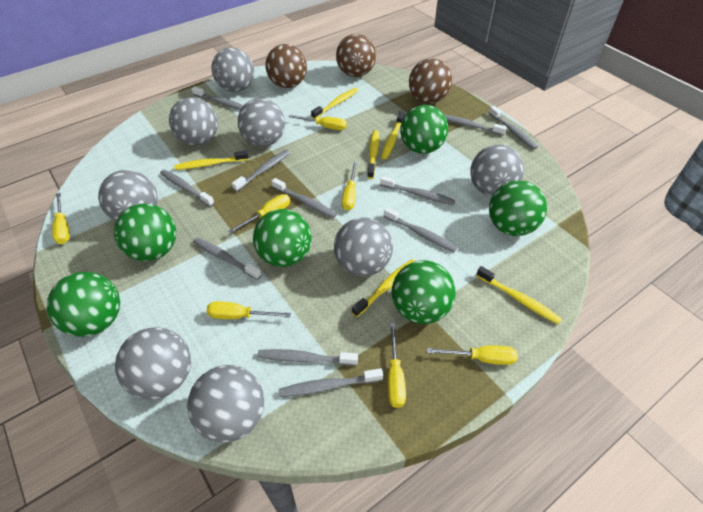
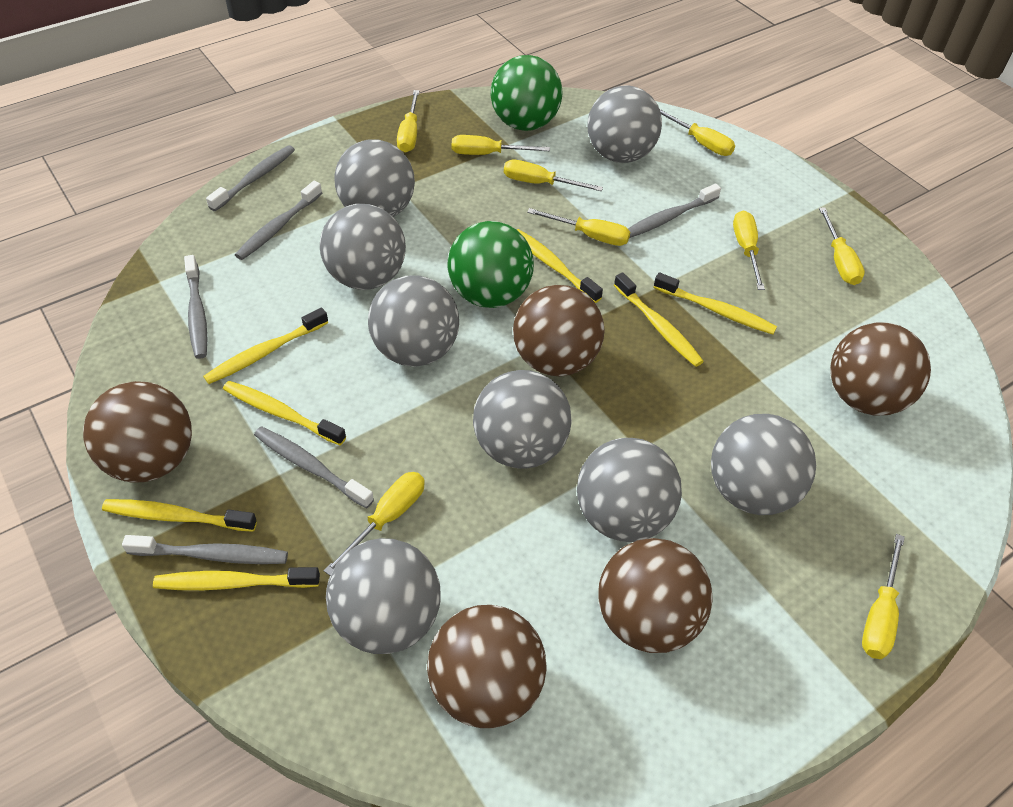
brown ball: [266,44,307,88] [336,34,376,77] [409,58,452,104] = 3 -> [83,381,192,483] [427,605,547,728] [513,285,605,376] [598,538,713,653] [830,322,931,415] = 5
green ball: [47,272,120,337] [114,204,176,261] [253,209,312,267] [392,260,456,324] [400,105,448,154] [489,181,547,236] = 6 -> [448,221,534,308] [491,55,563,131] = 2
grey toothbrush: [160,169,214,207] [192,86,243,110] [193,237,262,280] [232,150,290,192] [257,349,358,365] [272,178,337,218] [279,368,383,397] [380,176,456,205] [384,207,457,252] [445,115,507,136] [489,106,538,150] = 11 -> [122,535,288,564] [184,255,207,359] [206,145,295,211] [235,181,322,260] [254,426,374,508] [628,184,721,238] = 6
yellow screwdriver: [52,193,70,244] [207,301,291,319] [228,194,290,234] [289,115,347,130] [342,162,357,211] [388,323,406,408] [427,345,518,365] = 7 -> [324,472,425,576] [397,90,419,152] [452,135,550,155] [504,160,603,191] [527,208,630,246] [660,109,735,156] [733,211,765,290] [819,207,865,285] [862,534,905,659] = 9
yellow toothbrush: [174,150,249,170] [311,88,358,119] [352,259,415,317] [367,130,379,179] [381,111,405,159] [476,266,562,324] = 6 -> [102,499,257,532] [153,567,320,590] [203,308,328,384] [223,381,346,446] [516,229,603,303] [614,273,704,367] [654,272,777,335] = 7

